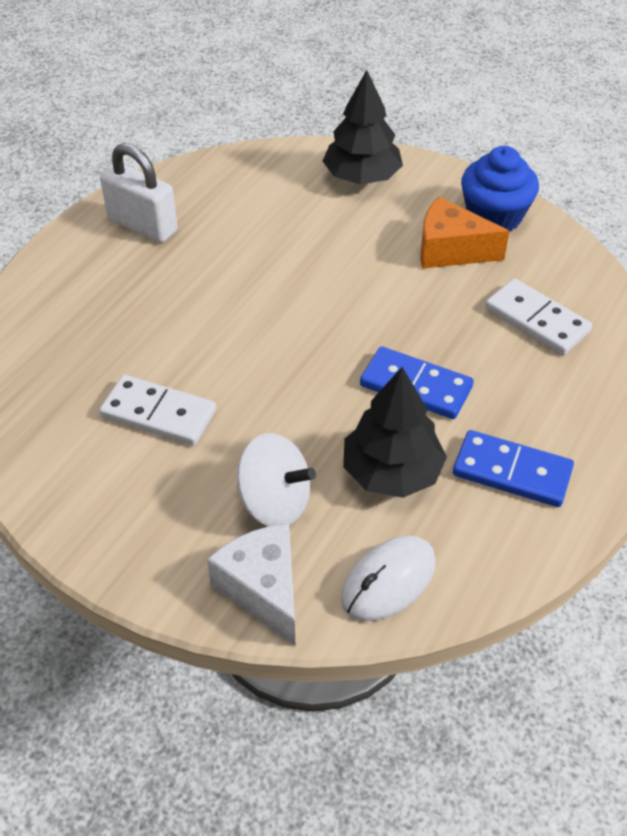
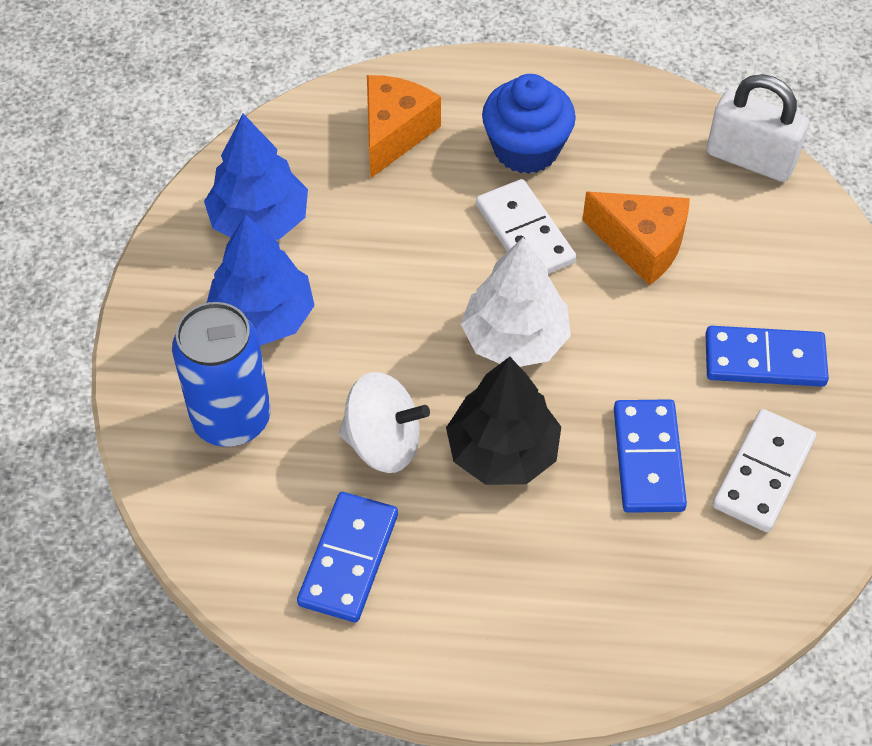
black tree: [323,70,403,184] [343,367,447,498] = 2 -> [446,357,561,485] = 1
blue can: none = 0 -> [172,302,271,447] = 1
blue domino: [360,346,474,419] [453,430,574,507] = 2 -> [297,492,398,623] [614,399,687,513] [705,326,829,387] = 3
blue tree: none = 0 -> [204,114,308,240] [207,214,315,346] = 2
orange cheese: [420,197,510,269] = 1 -> [367,75,441,178] [582,192,690,285] = 2
white cheese: [207,524,295,646] = 1 -> none = 0
white mouse: [341,535,436,621] = 1 -> none = 0
white tree: none = 0 -> [461,237,571,367] = 1

